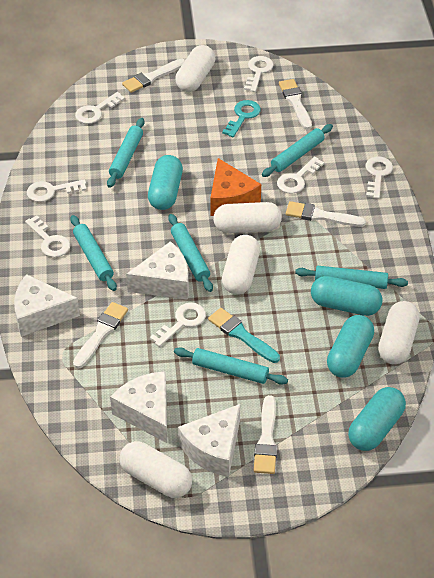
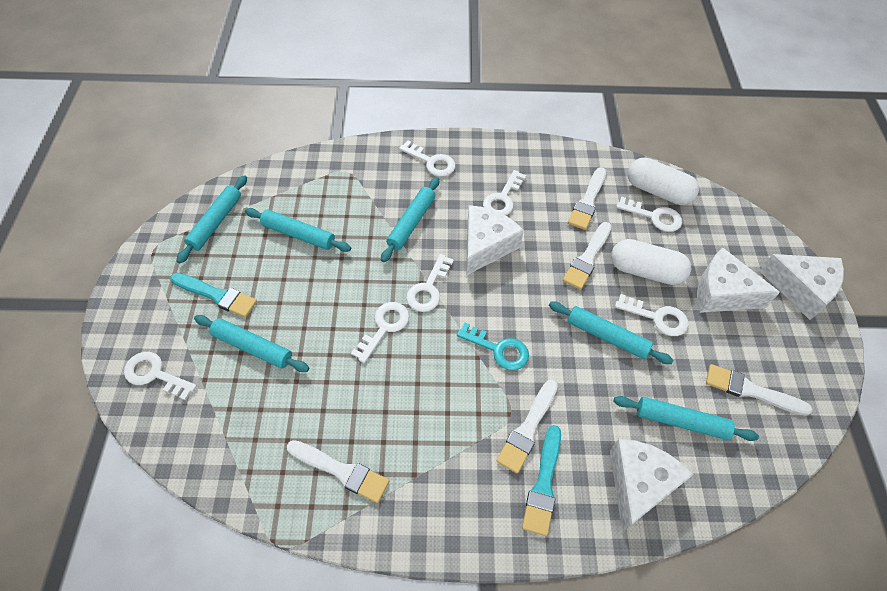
orange cheese: [210,158,261,216] = 1 -> none = 0
turquoise brush: [208,308,280,363] = 1 -> [170,273,257,317] [522,425,561,536] = 2
turquoise capsule: [148,155,183,210] [311,276,383,316] [327,315,374,378] [348,387,406,451] = 4 -> none = 0
white capsule: [119,441,192,498] [175,45,215,92] [213,202,282,233] [222,235,260,294] [378,301,420,364] = 5 -> [611,239,691,285] [628,158,699,205] = 2

